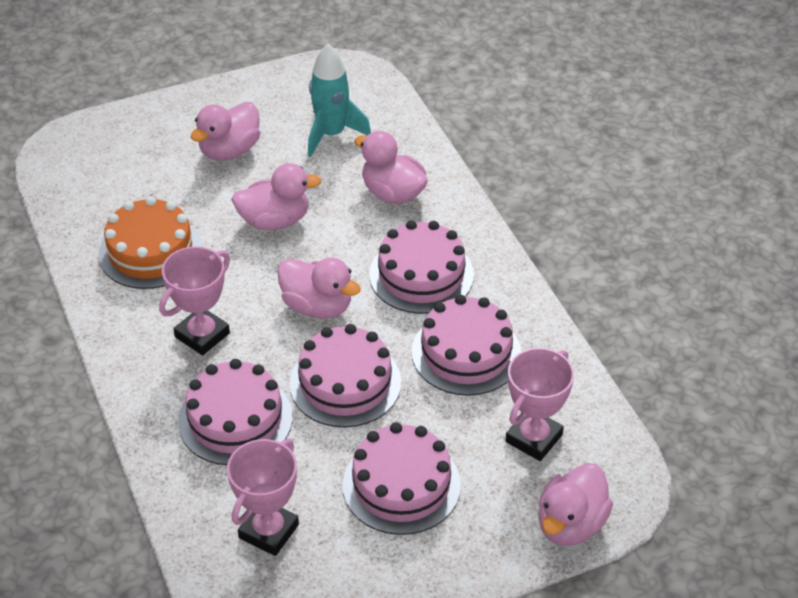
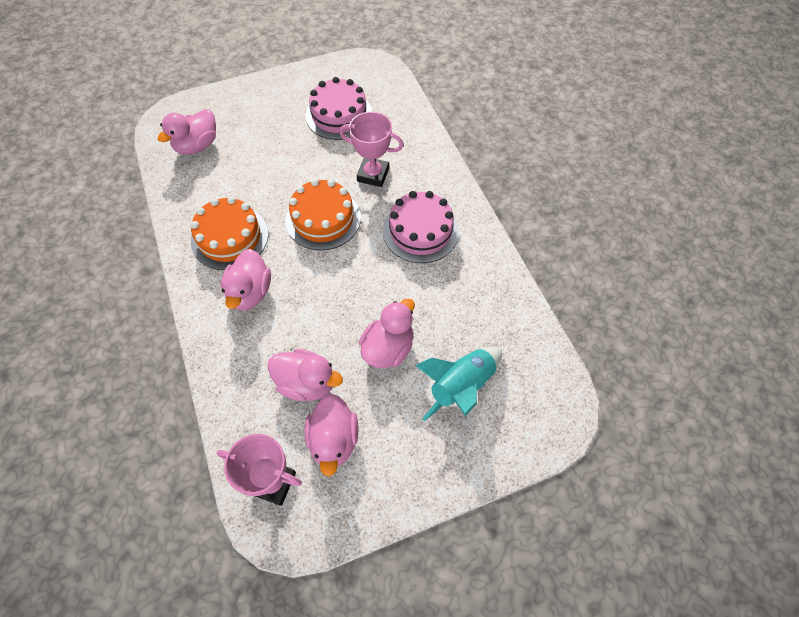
orange cake: [99,196,202,289] = 1 -> [191,197,268,270] [285,179,361,250] = 2
pink cake: [178,359,293,465] [290,324,401,428] [342,422,461,535] [369,220,474,314] [412,295,521,396] = 5 -> [305,77,373,140] [383,191,459,263] = 2
pink trophy: [159,246,230,355] [227,439,299,556] [505,348,574,461] = 3 -> [217,434,302,506] [339,112,404,187] = 2

